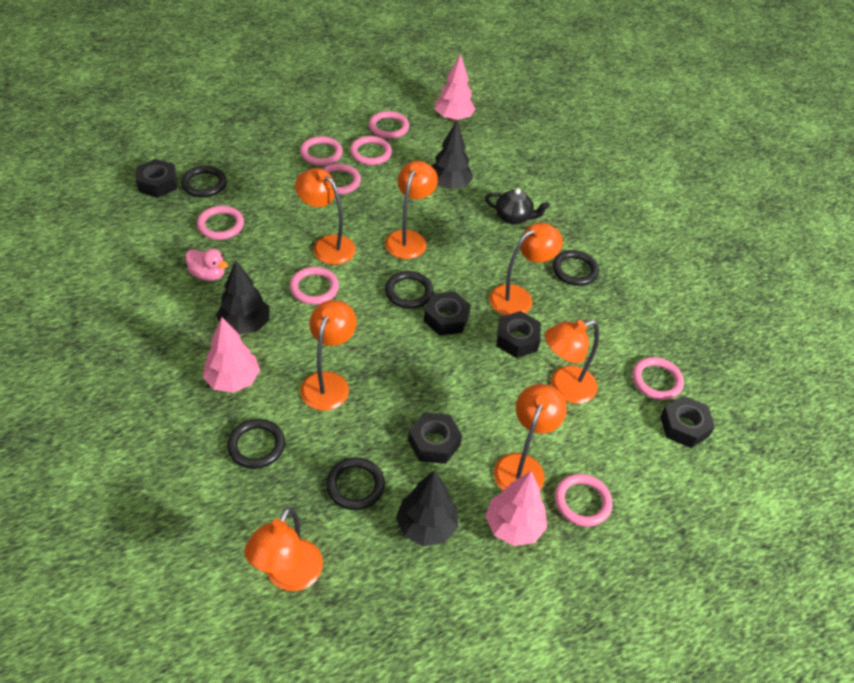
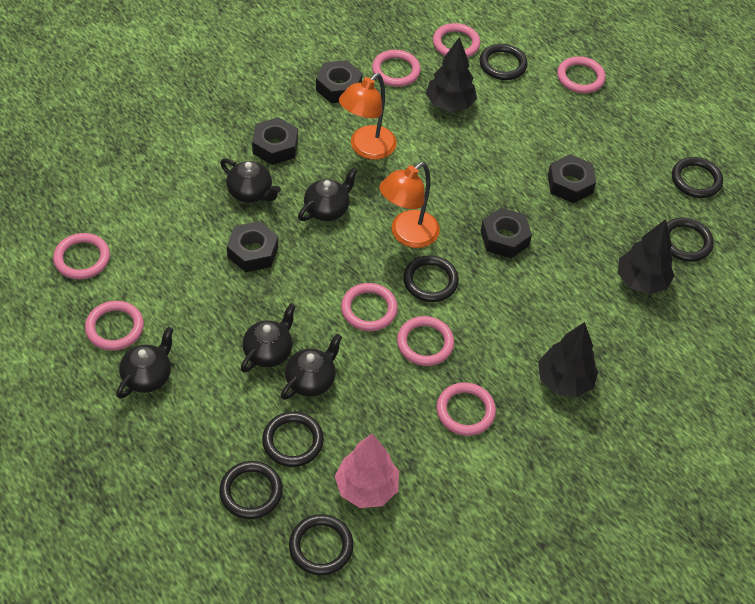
black ring: [181,166,227,197] [227,419,285,469] [326,457,385,510] [385,271,434,309] [552,250,599,286] = 5 -> [219,461,283,519] [262,412,324,467] [289,514,354,576] [403,255,459,302] [480,44,528,80] [667,218,714,262] [672,157,723,198] = 7
black teapot: [485,188,550,224] = 1 -> [116,327,174,399] [220,159,281,203] [241,303,296,372] [281,334,342,400] [298,167,358,221] = 5
orange lamp: [244,507,323,591] [295,168,356,265] [300,300,357,411] [385,161,438,259] [489,223,563,315] [494,384,567,490] [545,320,599,404] = 7 -> [339,73,397,160] [379,162,440,248] = 2
pink duck: [185,249,228,281] = 1 -> none = 0
pink tree: [203,317,260,393] [435,54,475,121] [485,471,547,546] = 3 -> [335,434,399,508] = 1

